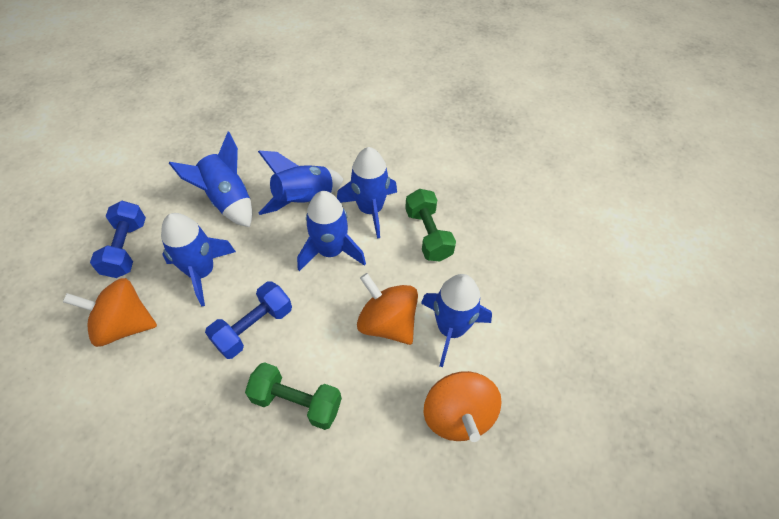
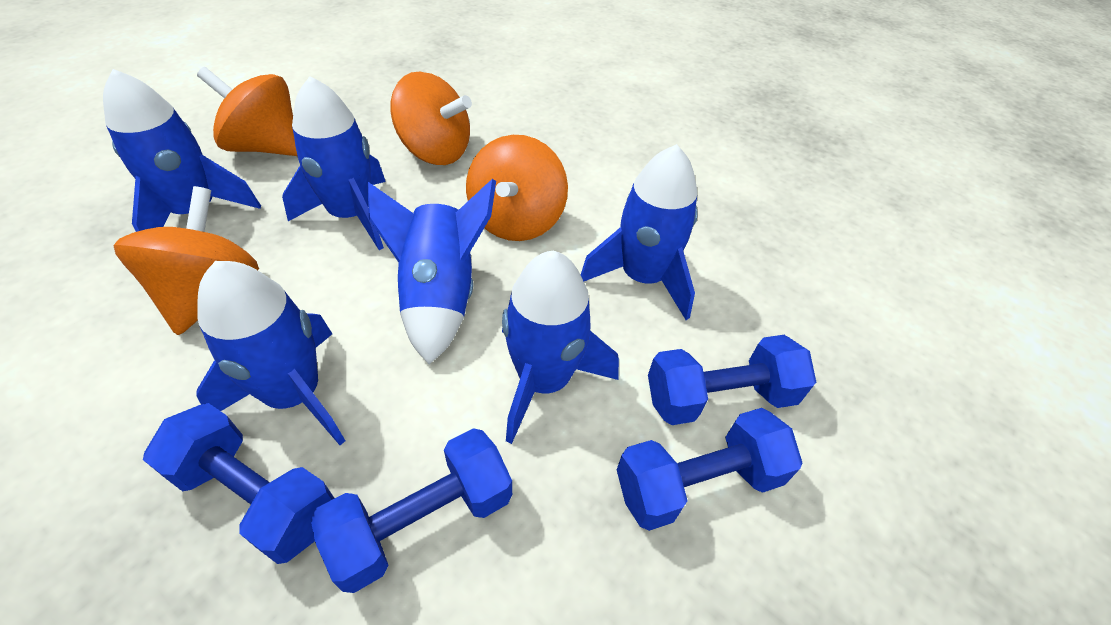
blue dumbbell: [90,201,146,278] [205,281,292,359] = 2 -> [143,403,335,564] [310,428,512,593] [617,408,802,531] [648,335,816,425] = 4
green dumbbell: [245,362,342,430] [405,189,456,261] = 2 -> none = 0
orange spinning top: [63,278,157,347] [357,273,418,345] [423,371,502,442] = 3 -> [113,186,259,335] [197,67,297,156] [390,71,472,165] [466,135,568,241] = 4

